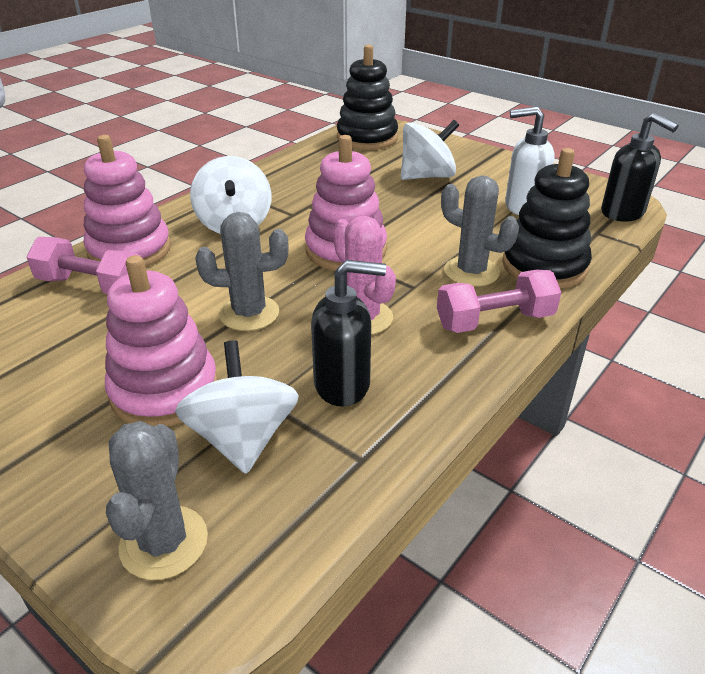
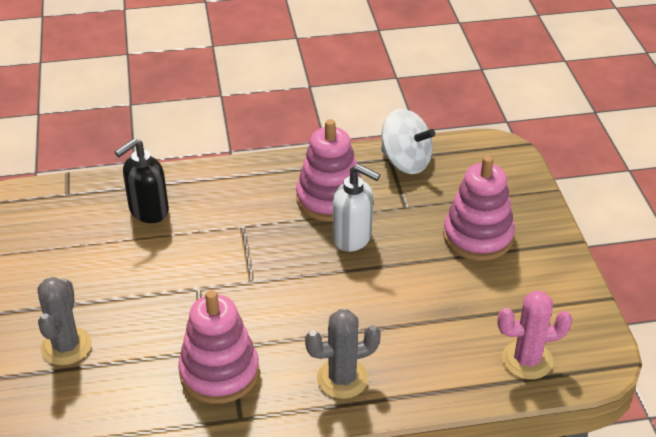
black soap dispenser: [311,260,386,407] [601,112,679,221] = 2 -> [115,138,169,223] = 1
black stacking toy: [337,45,398,150] [502,148,592,289] = 2 -> none = 0
grey cactus: [106,421,208,580] [195,212,289,331] [441,175,519,287] = 3 -> [38,277,92,365] [305,309,381,399] = 2
pink dumbbell: [27,237,139,294] [437,270,562,333] = 2 -> none = 0
white spinning top: [175,341,299,474] [190,156,271,234] [401,120,459,180] = 3 -> [381,109,435,174] = 1

